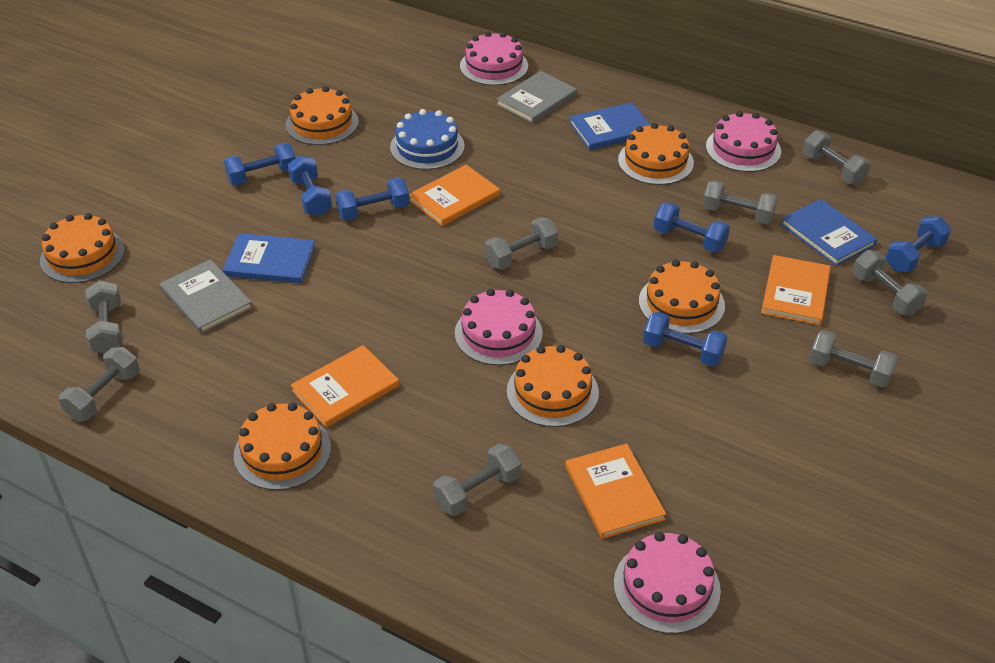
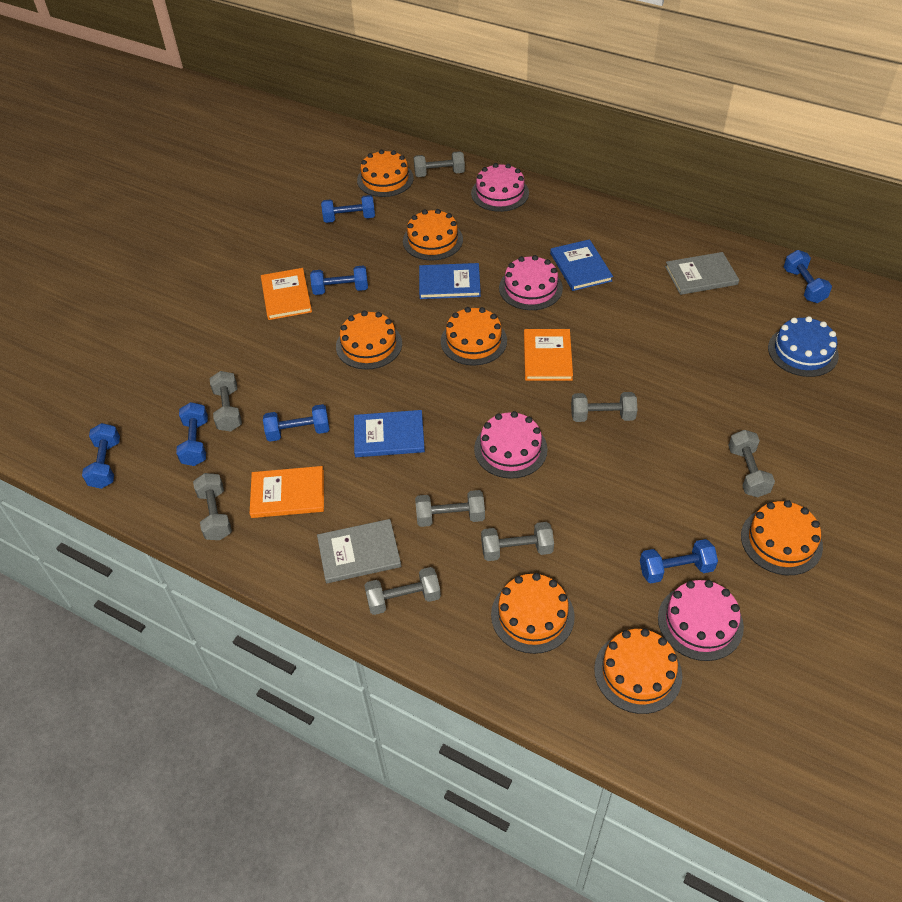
blue dumbbell: [224,143,296,185] [288,155,332,216] [335,178,409,221] [643,312,728,367] [653,202,730,253] [886,216,951,272] = 6 -> [82,423,120,489] [176,402,208,466] [263,404,330,442] [310,266,368,295] [321,195,375,223] [640,539,718,583] [784,250,832,303] = 7
orange book: [291,345,399,428] [409,165,500,226] [565,443,666,539] [761,255,831,325] = 4 -> [249,466,324,518] [261,268,312,320] [524,329,573,381] = 3
orange cake: [40,213,125,283] [234,403,331,490] [286,86,359,145] [507,345,599,427] [618,123,694,185] [639,260,725,334] = 6 -> [336,311,402,370] [357,150,414,197] [403,209,463,260] [441,307,507,365] [491,573,575,654] [594,628,682,714] [741,500,823,575] = 7

